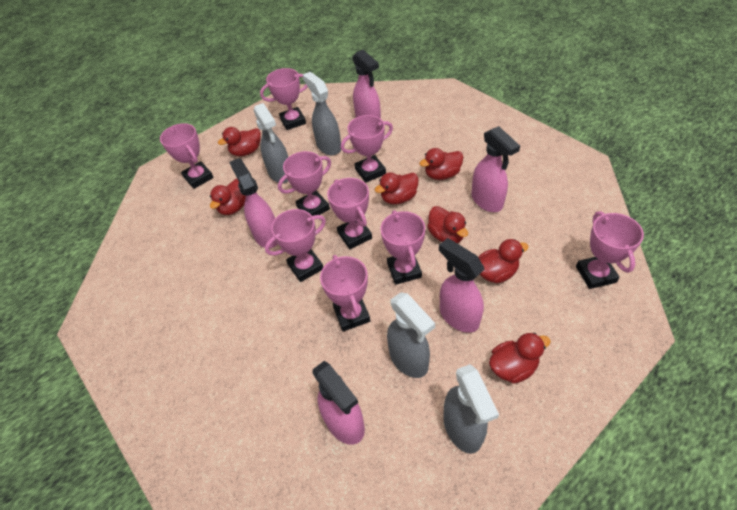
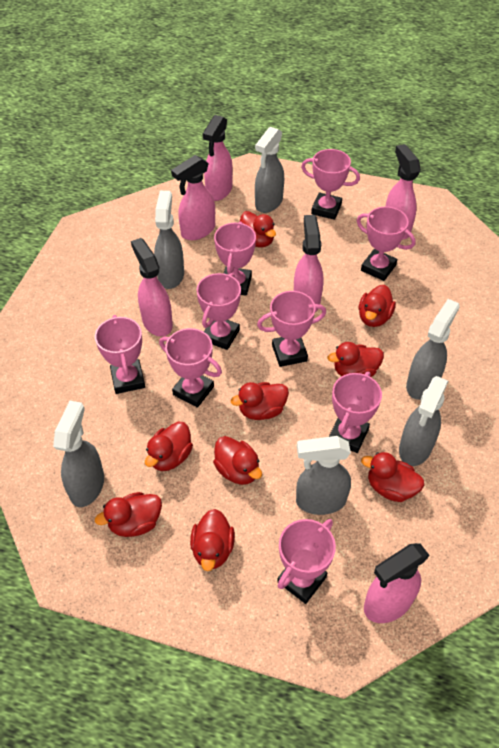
grey spray bottle: [254,103,288,183] [303,72,341,155] [387,292,435,378] [443,364,499,454] = 4 -> [53,401,104,507] [154,191,184,289] [255,127,284,213] [296,436,351,515] [399,376,448,466] [406,299,460,400] = 6
pink spray bottle: [229,158,278,248] [313,361,365,445] [353,50,381,119] [439,238,484,333] [471,126,520,212] = 5 -> [131,238,173,337] [171,155,215,240] [203,115,233,201] [294,215,323,312] [364,543,430,623] [385,144,421,240] = 6
red duck: [210,179,246,215] [218,127,261,156] [375,173,419,204] [419,148,464,180] [427,206,468,243] [478,239,529,283] [489,333,551,384] = 7 -> [95,492,162,537] [145,421,193,471] [190,509,235,571] [213,436,262,485] [231,382,289,420] [240,211,276,247] [327,342,384,377] [359,285,396,327] [361,452,425,502] = 9

